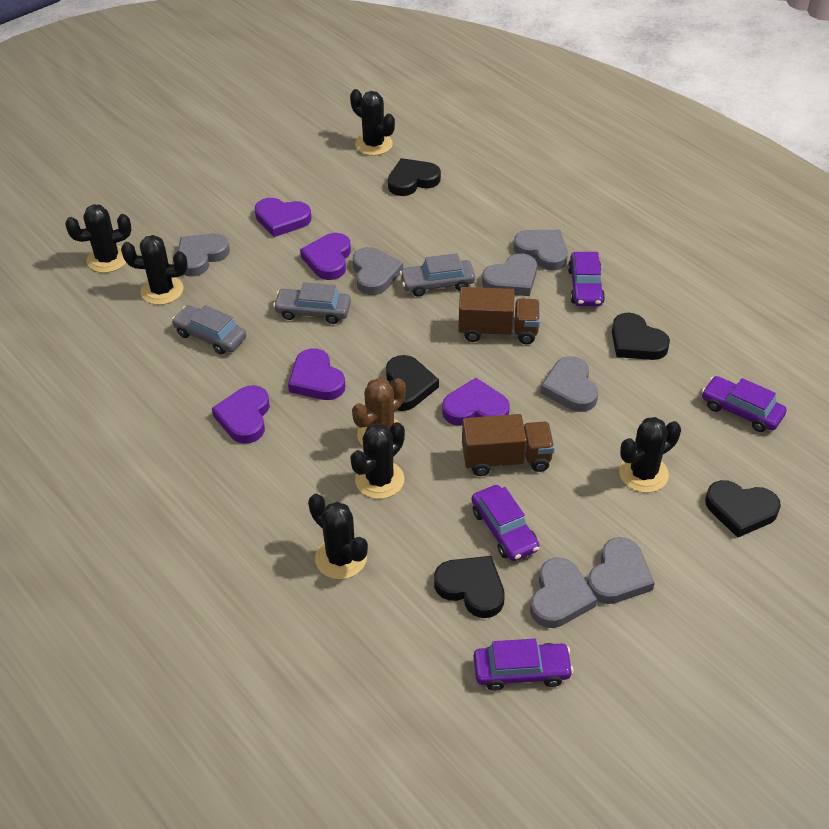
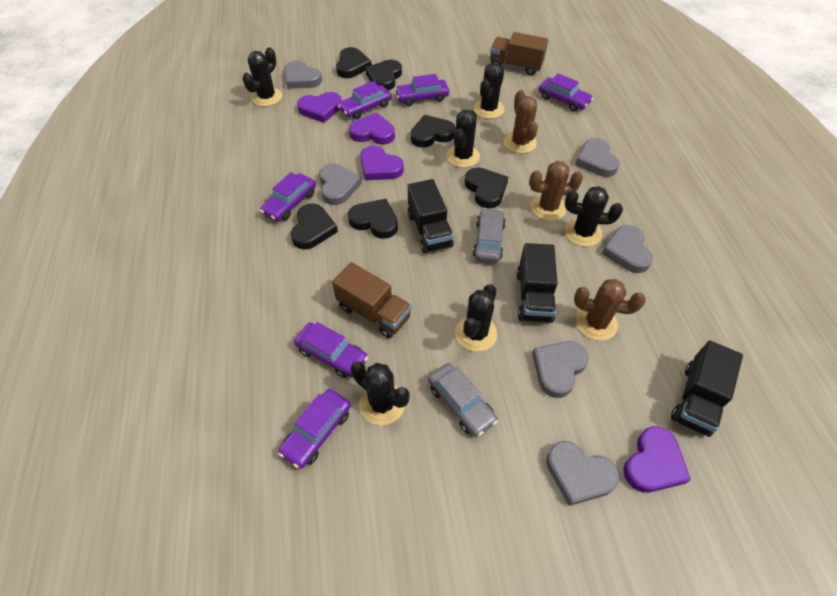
black heart: [386,355,439,411] [388,158,441,196] [434,556,505,618] [612,313,670,360] [705,480,781,538] = 5 -> [291,204,338,250] [336,47,372,78] [348,199,398,239] [366,60,402,91] [411,115,456,148] [465,167,508,209] = 6
black truck: none = 0 -> [408,179,454,253] [517,243,558,323] [671,340,743,437] = 3
brown cactus: [352,378,406,446] = 1 -> [504,90,538,154] [529,161,583,221] [574,279,646,341] = 3
grey car: [172,305,246,354] [273,282,351,324] [400,253,475,297] = 3 -> [428,363,498,437] [473,208,506,263] = 2
grey heart: [178,233,230,277] [353,247,403,295] [482,253,537,296] [514,230,568,271] [530,557,597,628] [540,356,598,412] [587,537,655,604] = 7 -> [284,60,322,89] [319,164,362,205] [532,341,589,398] [546,441,619,506] [575,138,620,177] [602,225,653,273] = 6
purple car: [472,485,539,561] [474,639,574,691] [568,252,605,307] [702,376,787,432] = 4 -> [260,172,316,221] [278,389,351,469] [294,322,368,378] [338,81,391,119] [395,74,449,106] [539,73,593,112] = 6
purple heart: [212,385,270,444] [255,198,311,237] [288,348,345,400] [300,233,351,280] [442,378,510,426] = 5 -> [297,92,342,123] [349,113,395,145] [360,146,404,180] [623,426,691,493] = 4

